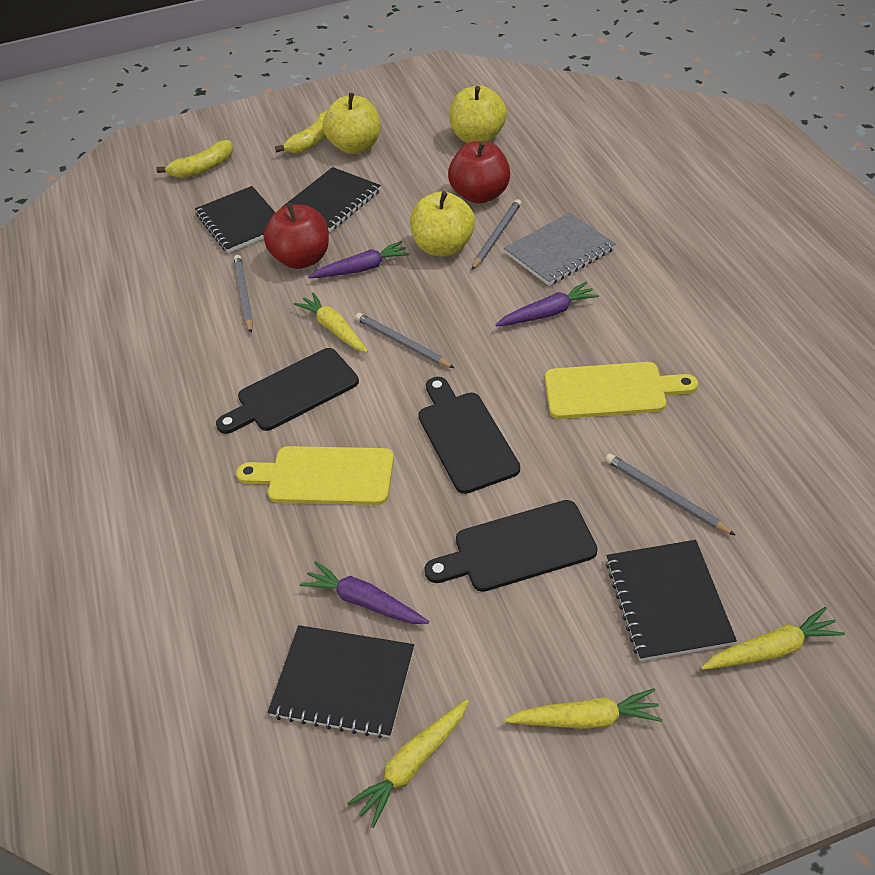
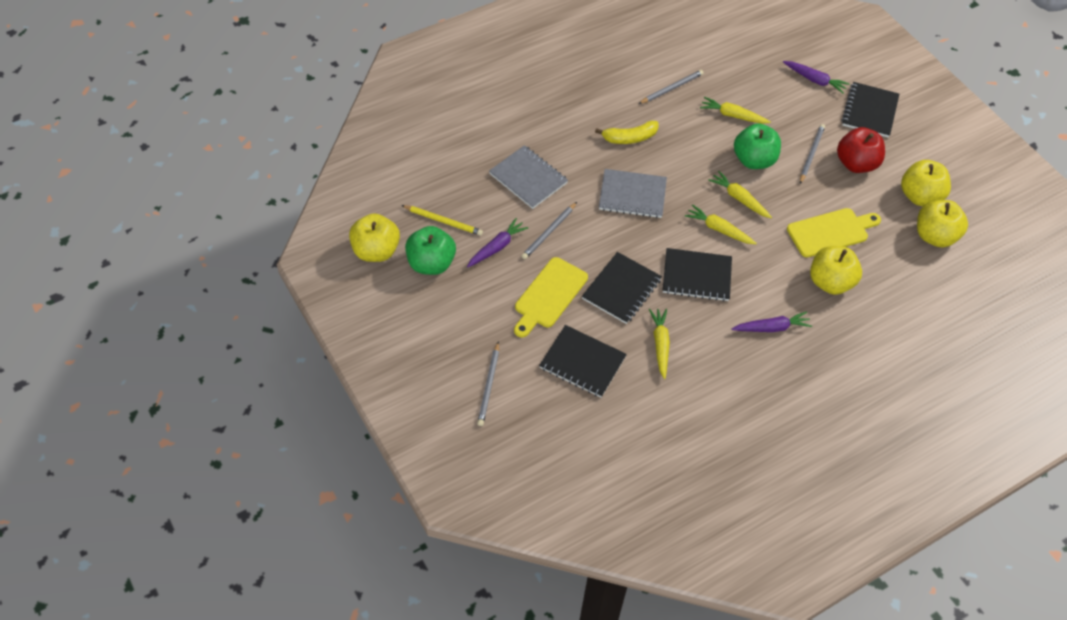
black cutting board: [216,348,359,434] [418,377,520,494] [425,500,597,592] = 3 -> none = 0
green apple: none = 0 -> [405,226,456,275] [734,123,781,169] = 2
grey notebook: [504,213,616,286] = 1 -> [489,145,568,209] [599,169,667,218] = 2
red apple: [264,203,329,269] [448,141,510,204] = 2 -> [837,127,885,173] = 1
yellow apple: [323,93,380,154] [410,191,475,256] [449,85,507,143] = 3 -> [349,213,400,262] [810,246,862,295] [901,160,951,206] [917,200,968,247] = 4
yellow banana: [156,140,233,178] [275,111,327,153] = 2 -> [595,121,659,144] = 1
yellow pencil: none = 0 -> [401,205,483,236] = 1

